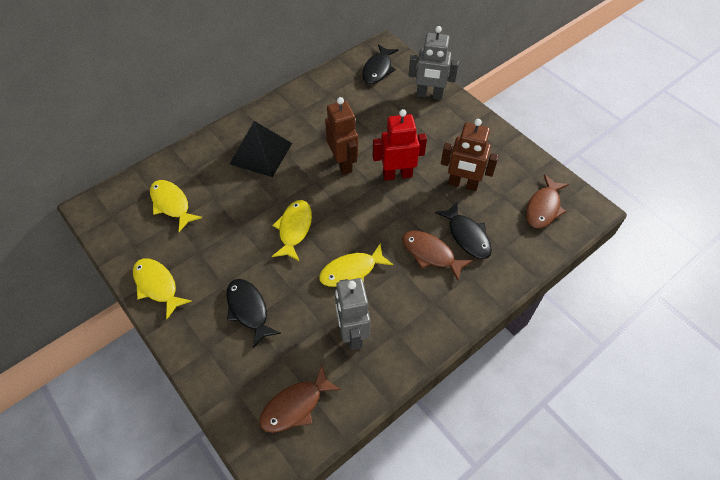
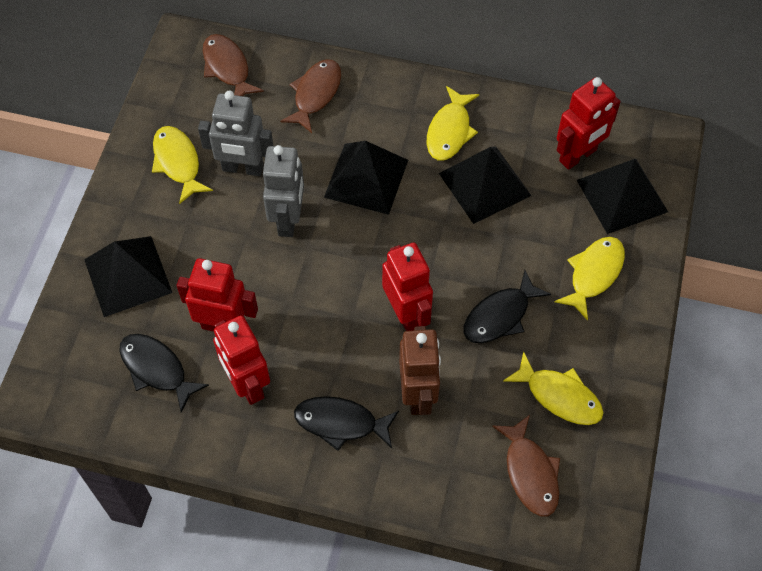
black pyramid: [230,121,292,177] = 1 -> [84,236,173,317] [324,141,408,215] [439,147,531,224] [577,159,668,234] = 4
brown robot: [325,97,358,175] [441,119,498,191] = 2 -> [399,326,441,415] = 1
red robot: [373,109,427,181] = 1 -> [177,258,258,332] [213,316,270,405] [382,243,433,331] [557,77,621,170] = 4

